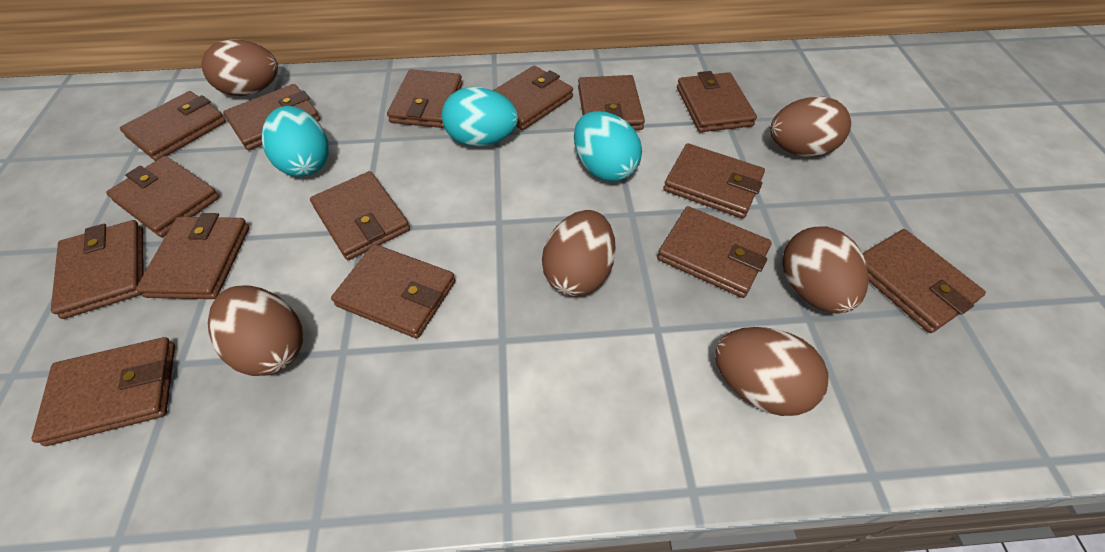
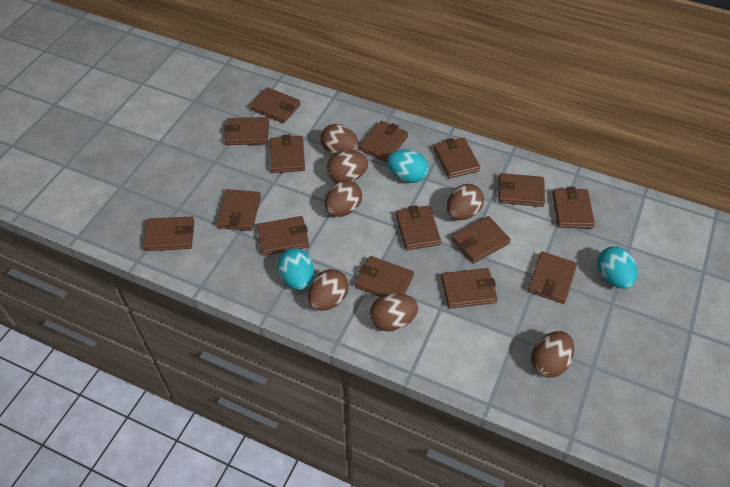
brown egg: [201,39,278,96] [208,285,303,376] [542,210,616,297] [715,327,829,416] [771,96,851,157] [783,227,869,313] = 6 -> [308,269,349,311] [320,124,359,155] [325,180,362,217] [327,151,368,183] [370,293,418,332] [447,184,484,220] [531,331,574,378] = 7

